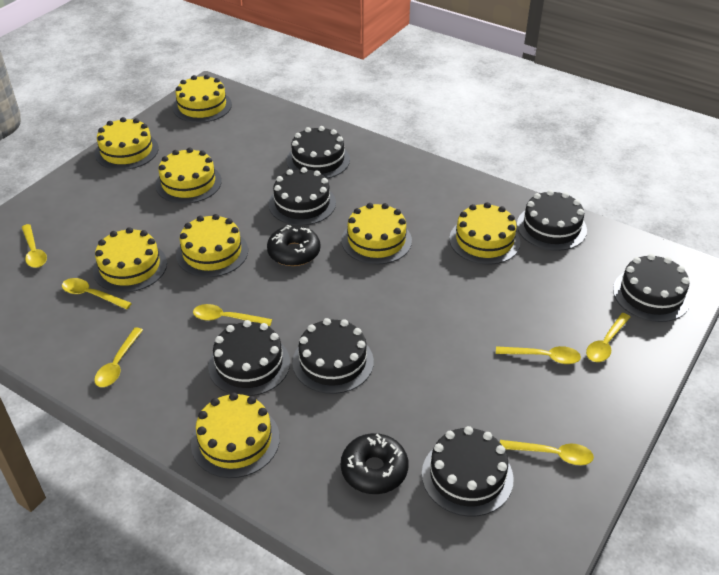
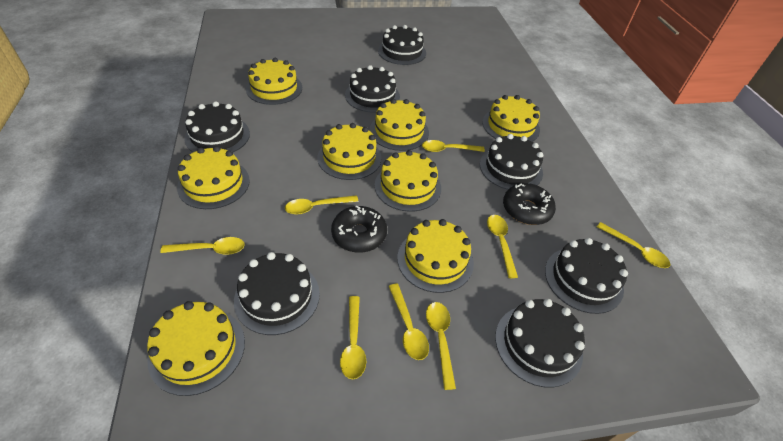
yellow spoon: [22,224,47,268] [62,278,132,309] [94,327,143,387] [193,304,272,326] [496,346,581,364] [500,440,594,465] [586,313,630,362] = 7 -> [160,237,245,255] [285,195,358,214] [340,296,366,379] [389,284,429,360] [422,140,485,152] [426,302,456,390] [487,215,518,278] [597,222,671,268] = 8

